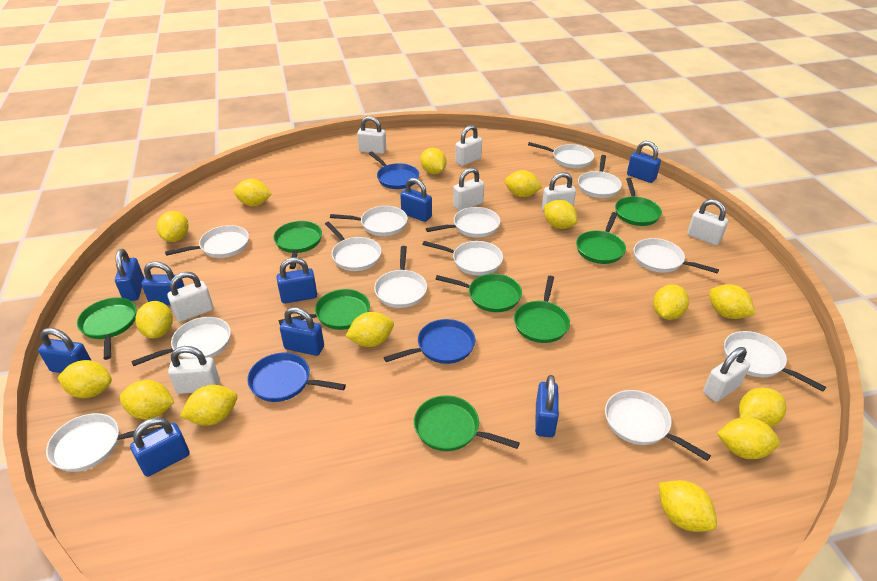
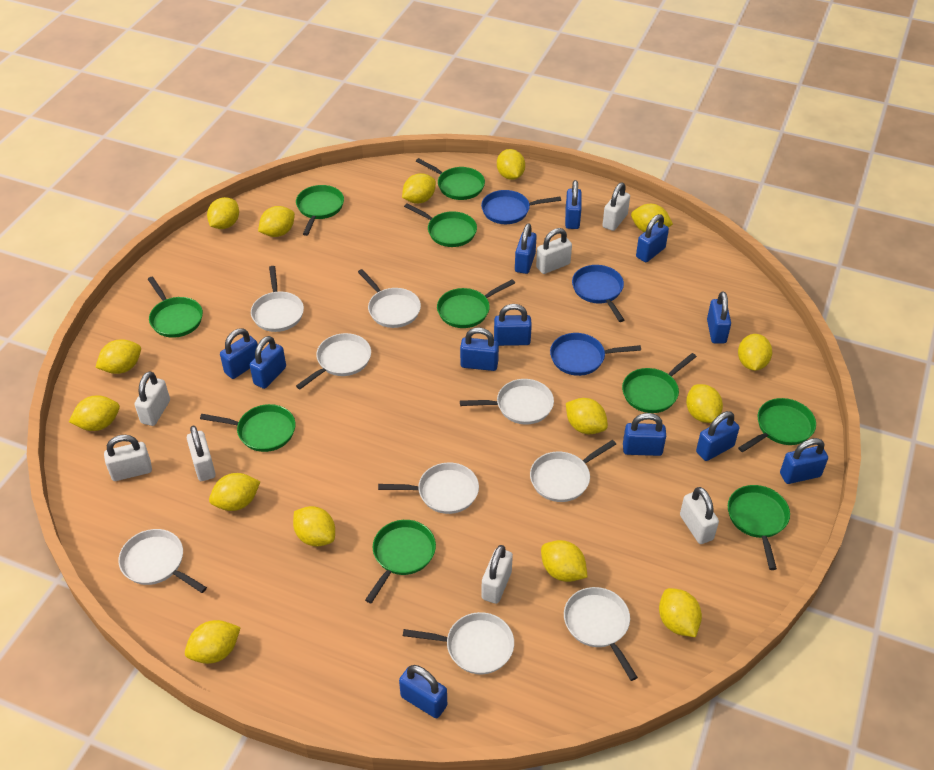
blue padlock: [38,328,92,373] [115,249,144,301] [130,417,190,477] [142,261,184,305] [277,257,317,304] [280,307,324,356] [400,178,432,222] [535,375,559,438] [627,141,661,183] = 9 -> [220,328,258,379] [250,336,286,389] [399,665,447,718] [460,328,499,371] [494,304,532,346] [515,224,537,274] [565,180,582,229] [623,413,666,456] [636,214,669,262] [696,411,739,461] [707,291,731,343] [780,438,828,484] = 12
green pan: [77,297,136,360] [273,221,322,269] [278,289,370,330] [414,395,520,451] [435,274,522,312] [514,276,570,343] [576,212,626,264] [615,178,662,226] = 8 -> [148,277,203,338] [200,404,296,452] [296,185,344,236] [365,520,436,603] [404,203,477,247] [416,158,485,200] [437,279,515,328] [622,353,697,413] [728,485,790,570] [738,398,816,452] = 10
white padlock: [167,272,213,322] [168,346,220,394] [357,116,386,154] [453,167,484,211] [455,125,482,166] [542,172,576,211] [687,199,728,245] [703,347,750,402] = 8 -> [104,435,152,481] [134,371,170,426] [187,425,216,481] [481,545,513,604] [536,228,572,274] [602,183,630,231] [680,487,719,544] = 7
white pan: [46,413,162,472] [131,317,231,366] [165,225,249,258] [325,222,381,271] [330,206,408,236] [374,246,427,308] [422,241,503,276] [426,207,500,238] [528,142,594,168] [578,155,622,198] [605,390,711,461] [634,238,719,273] [724,331,826,392] = 13 -> [118,529,207,593] [251,266,304,332] [296,333,371,389] [358,269,421,328] [378,462,479,514] [403,612,514,674] [460,379,554,425] [530,440,616,502] [564,587,638,681] = 9

